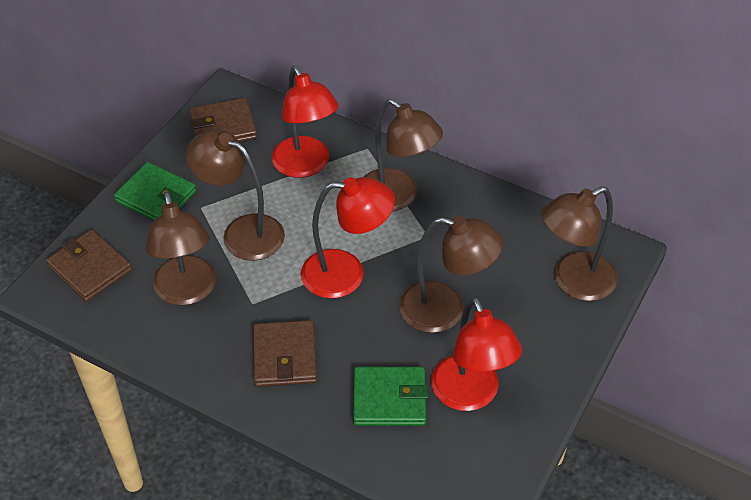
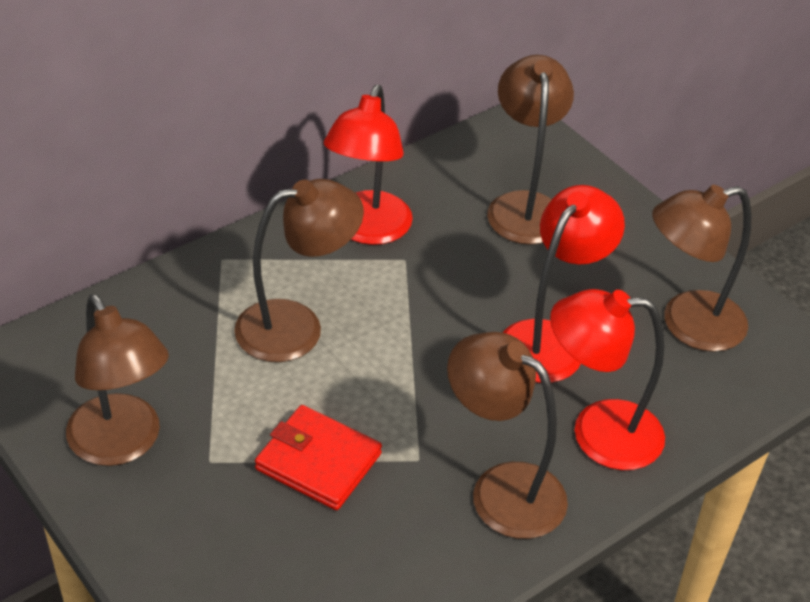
brown wallet: [46,229,132,302] [189,98,257,142] [253,320,317,387] = 3 -> none = 0
green wallet: [114,162,196,221] [353,367,428,426] = 2 -> none = 0
red wallet: none = 0 -> [255,405,382,510] = 1

